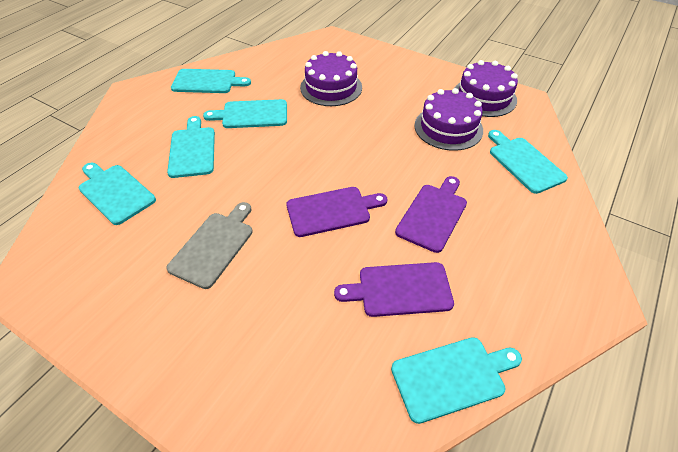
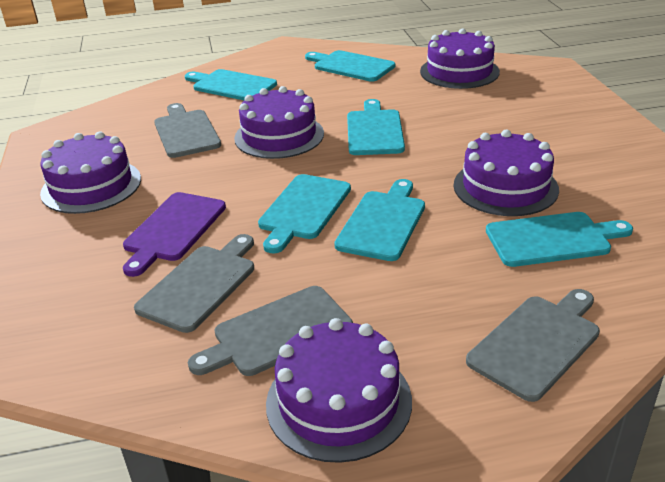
grey cutting board: [166,202,253,289] = 1 -> [134,234,254,333] [154,103,221,158] [188,286,353,376] [466,289,600,402] = 4
purple cake: [300,51,362,106] [414,88,483,151] [455,60,518,117] = 3 -> [40,131,141,214] [234,86,324,159] [266,318,412,463] [420,28,500,89] [453,130,559,216] = 5
purple cutting board: [286,187,388,237] [334,262,454,317] [395,176,467,253] = 3 -> [123,192,226,277] = 1

